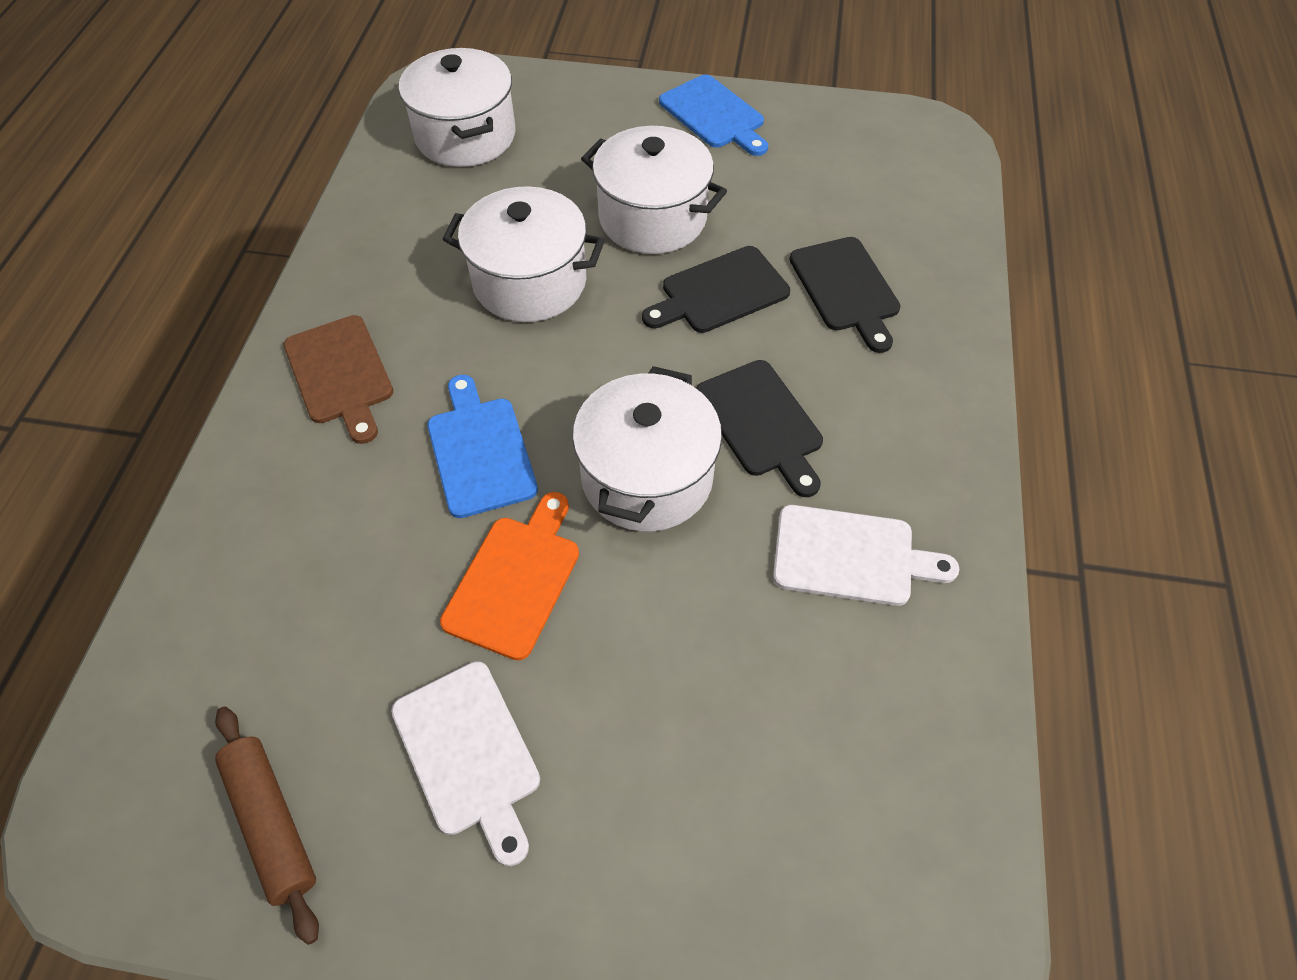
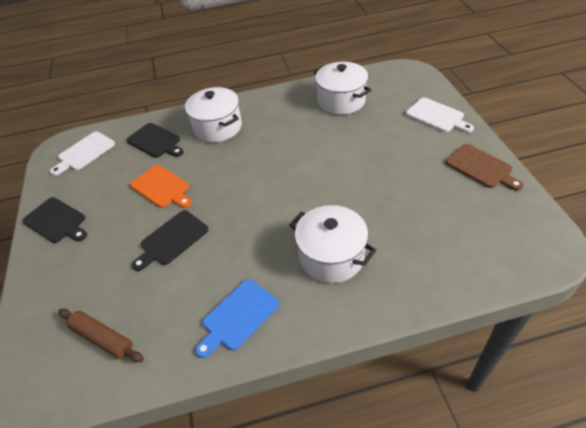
blue cutting board: [428,375,538,518] [659,75,768,156] = 2 -> [195,279,279,358] = 1
white pot: [399,48,515,167] [442,186,605,322] [572,366,722,532] [581,126,727,254] = 4 -> [185,87,242,142] [289,205,376,283] [314,62,371,115] = 3

